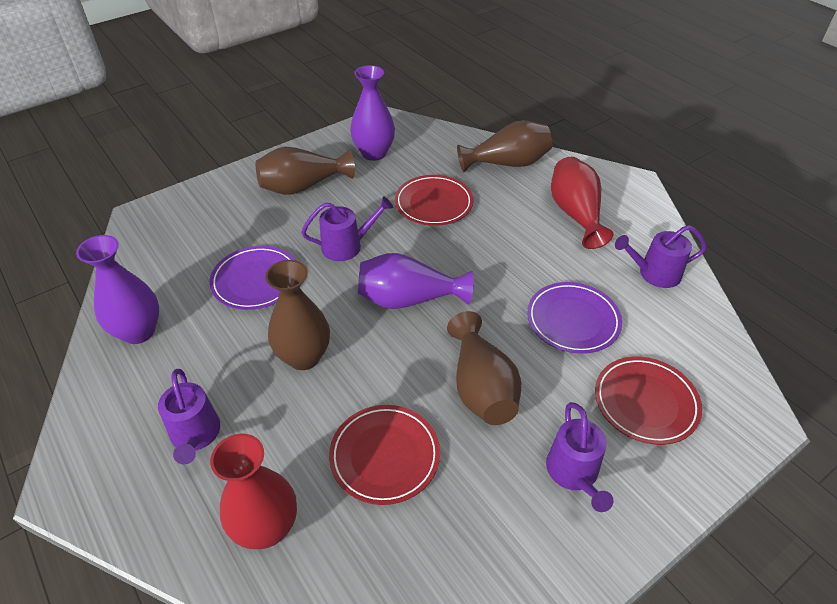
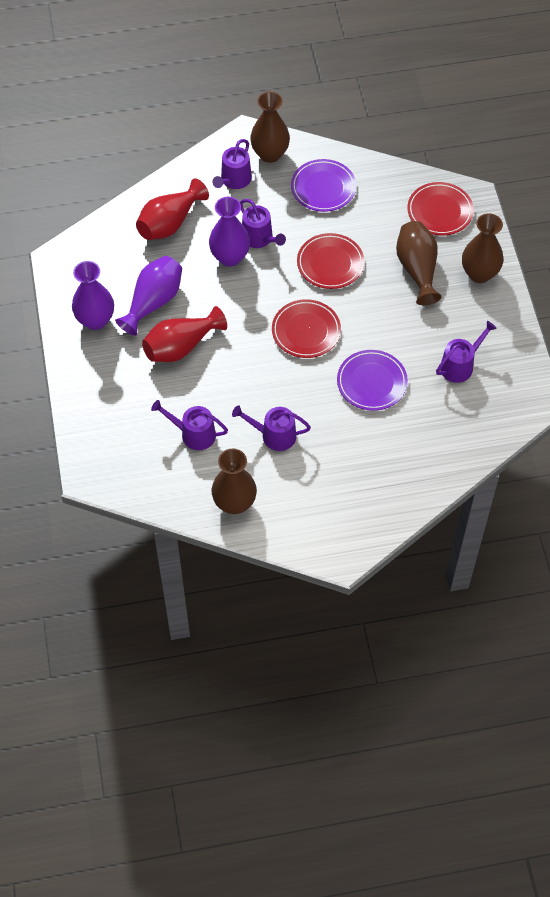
purple watering can: [158,369,220,465] [301,196,393,261] [546,402,614,512] [615,225,707,288] = 4 -> [151,400,228,450] [212,139,252,189] [232,405,311,451] [240,199,286,248] [436,321,497,383] = 5

